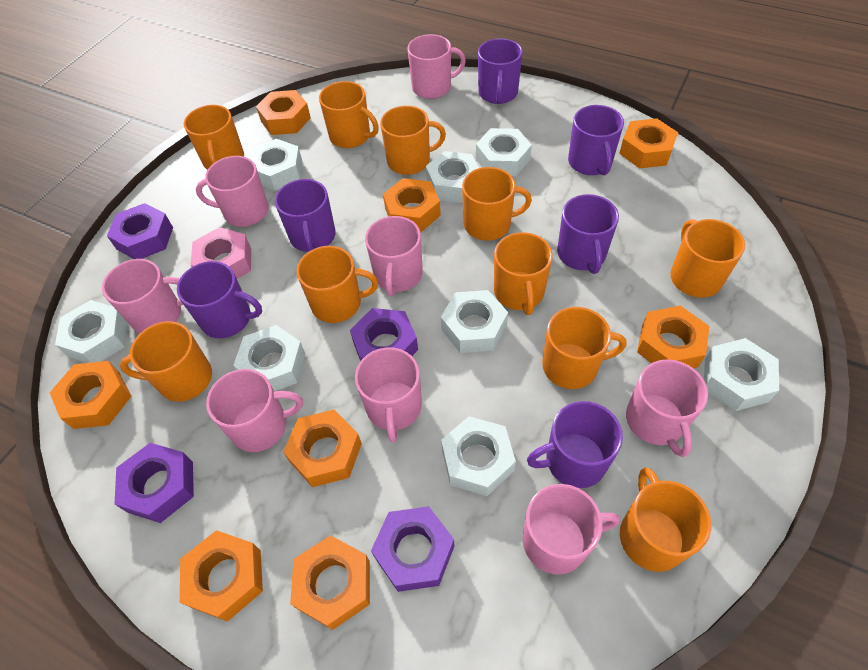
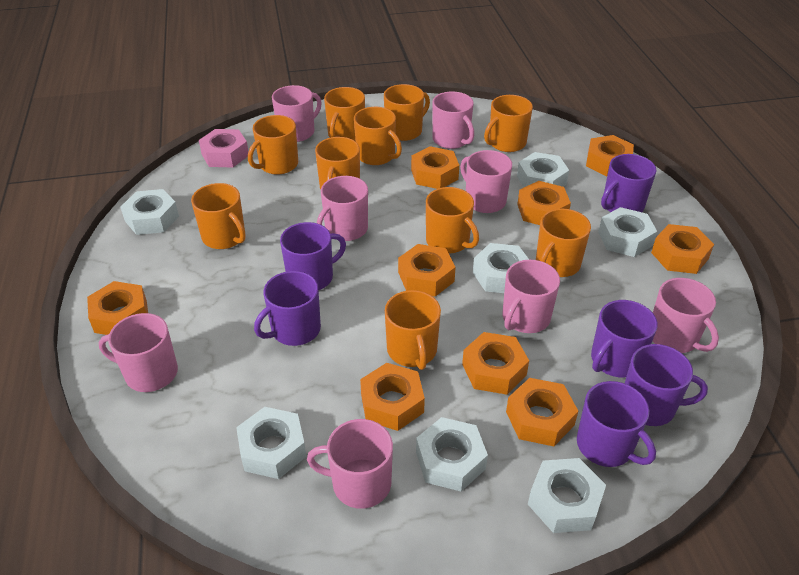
orange nut: [50,361,131,429] [180,530,263,622] [256,90,311,135] [283,410,362,487] [290,535,370,630] [383,178,441,232] [619,118,678,168] [637,305,709,368] = 8 -> [87,281,148,335] [360,363,425,431] [398,244,456,297] [411,146,459,189] [462,332,529,395] [506,378,578,446] [517,181,571,225] [586,135,634,176] [651,224,714,274] = 9
purple nut: [107,203,173,259] [115,443,194,523] [350,308,418,362] [371,506,455,592] = 4 -> none = 0
white nut: [55,300,127,363] [233,325,305,392] [250,139,303,191] [426,151,479,203] [441,290,508,353] [441,416,516,496] [476,128,532,176] [704,338,779,411] = 8 -> [120,189,179,235] [236,407,306,479] [416,417,488,491] [473,243,529,293] [517,152,569,188] [528,458,606,533] [598,207,657,257] = 7

